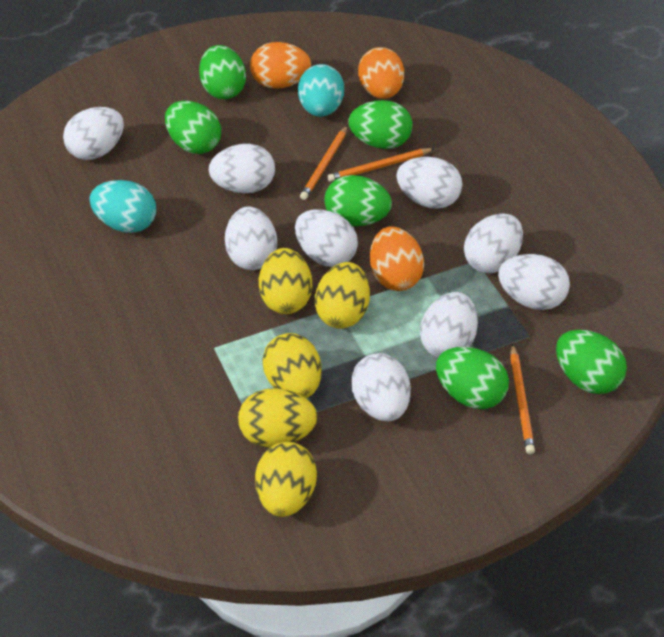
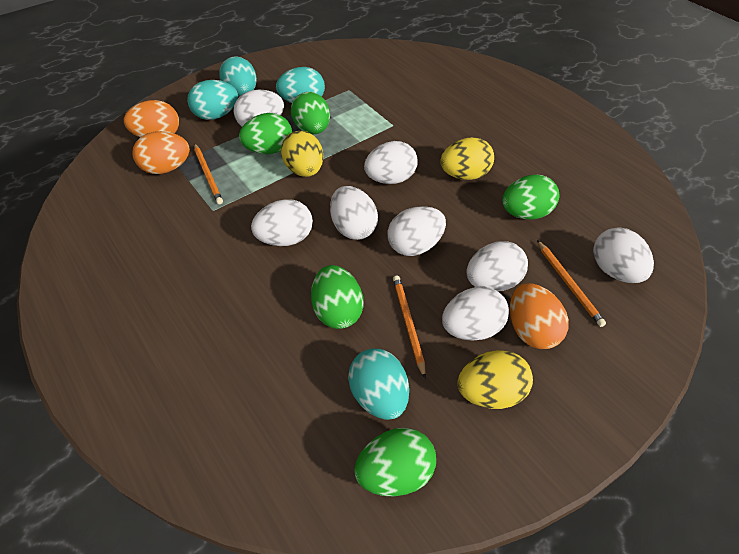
green egg: [165,101,221,154] [199,45,246,99] [324,175,392,226] [348,100,412,149] [436,347,509,409] [556,330,627,394] = 6 -> [239,113,292,154] [291,92,330,135] [311,265,364,329] [354,428,436,496] [502,175,559,219] = 5
turquoise egg: [90,180,156,233] [298,64,344,117] = 2 -> [187,80,238,120] [219,56,257,96] [276,67,325,103] [348,349,409,420] = 4
white egg: [63,107,124,160] [209,144,275,193] [225,207,277,270] [295,209,358,267] [351,353,411,421] [396,157,462,209] [420,292,478,358] [464,213,523,273] [498,254,570,310] = 9 -> [233,90,284,127] [251,199,313,246] [330,186,378,240] [364,141,418,184] [387,206,446,256] [442,286,509,341] [466,241,528,291] [593,227,654,283] = 8
yellow egg: [238,388,317,448] [255,442,317,517] [259,248,312,314] [262,333,322,398] [315,262,370,329] = 5 -> [281,131,324,177] [440,137,494,180] [457,350,533,409] = 3

